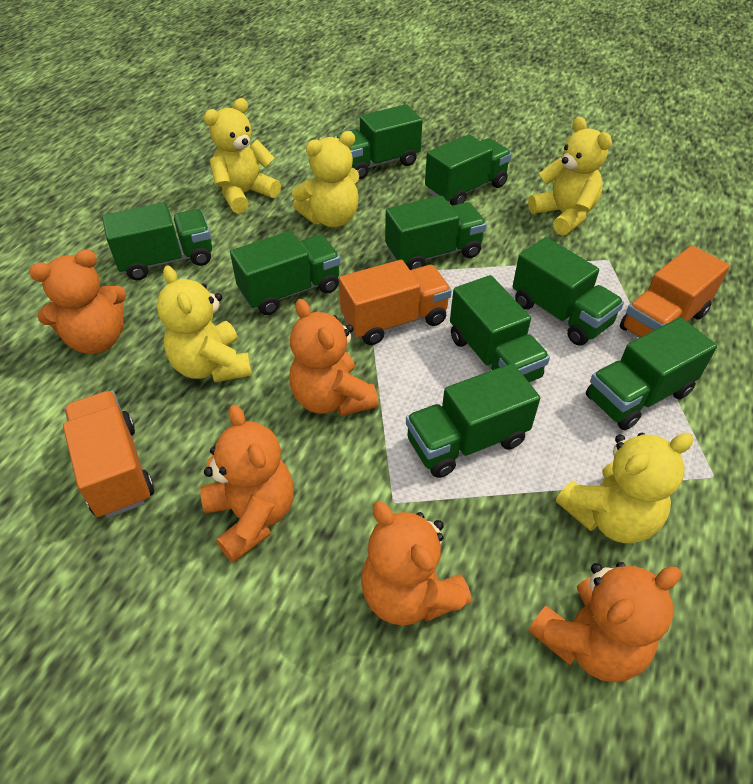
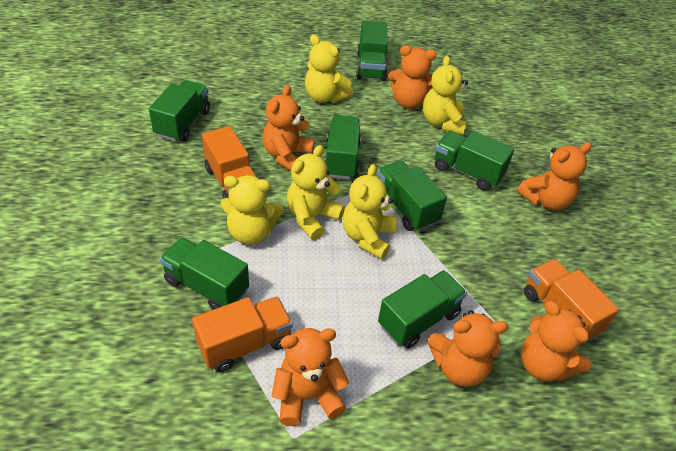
green truck: [102,202,212,280] [230,231,341,315] [335,104,422,179] [385,196,487,270] [406,363,540,478] [425,134,512,206] [450,275,550,382] [513,237,624,346] [586,317,717,430] = 9 -> [149,80,210,142] [160,237,249,310] [324,115,361,180] [356,21,388,81] [377,161,447,231] [378,270,467,349] [435,131,514,191] = 7
orange teddy bear: [29,250,126,354] [200,405,294,563] [289,299,378,416] [361,502,472,626] [528,562,681,683] = 5 -> [263,85,314,171] [272,328,349,426] [388,45,437,109] [427,310,508,387] [517,143,592,210] [521,301,591,382] = 6

